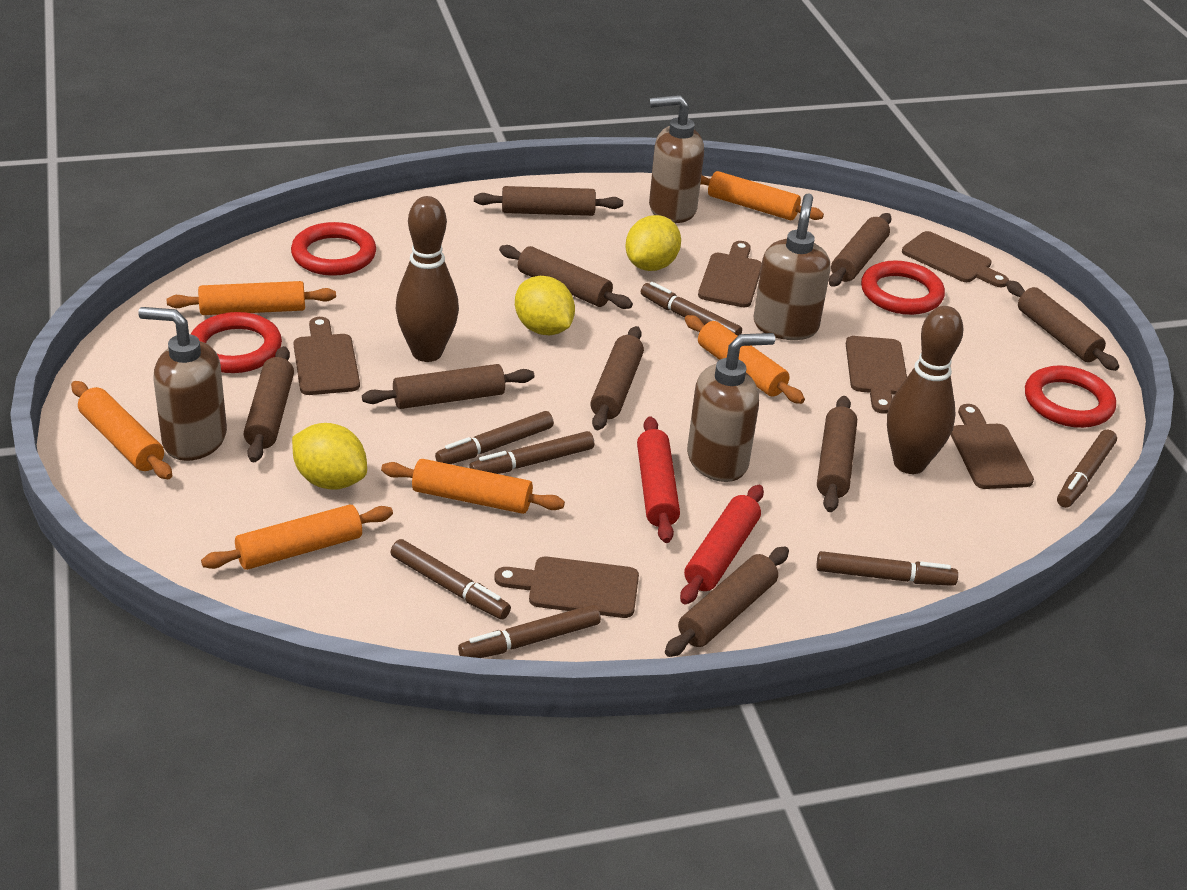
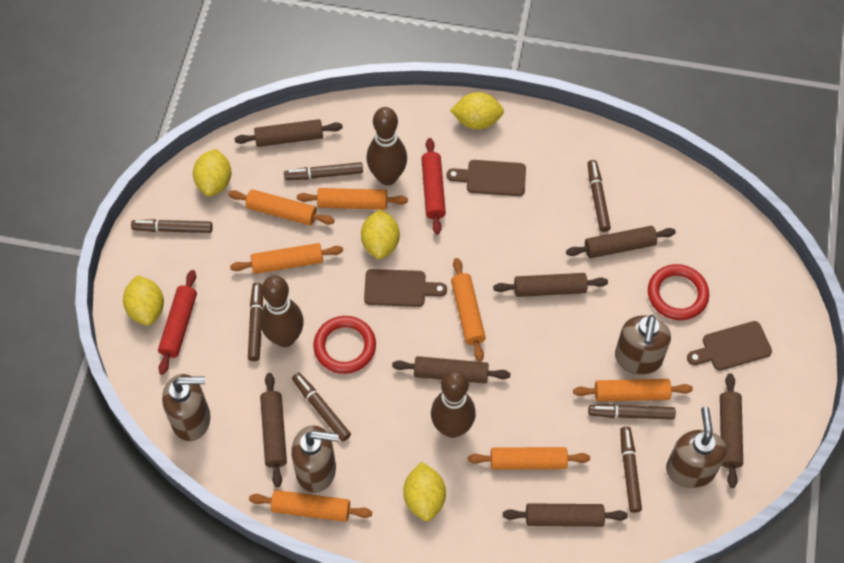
brown bowling pin: [396,196,459,362] [887,306,964,474] = 2 -> [260,276,304,347] [367,107,407,185] [431,370,476,438] = 3
brown cutting board: [293,317,360,395] [495,557,639,618] [698,241,762,307] [846,336,907,414] [902,231,1009,287] [951,404,1034,489] = 6 -> [364,269,447,307] [447,160,526,196] [687,321,772,371] = 3
brown rolling pin: [243,346,294,463] [362,364,534,409] [474,186,623,216] [499,245,633,309] [590,326,644,430] [665,547,789,657] [817,396,857,512] [829,213,892,287] [1006,281,1119,371] = 9 -> [234,119,343,147] [260,373,287,487] [392,356,510,384] [493,273,608,297] [503,503,628,527] [566,226,676,258] [720,373,743,488] = 7
orange rolling pin: [71,381,173,479] [167,281,336,315] [201,504,393,570] [381,459,565,514] [685,315,805,404] [700,171,824,220] = 6 -> [228,189,334,225] [230,243,343,274] [249,490,372,522] [297,188,408,210] [451,258,486,362] [468,447,590,470] [573,379,693,402] = 7
red ring: [191,312,282,373] [291,222,376,276] [861,261,945,315] [1025,365,1116,428] = 4 -> [313,316,376,374] [648,264,709,320] = 2
yellow lemon: [292,423,367,490] [515,276,575,335] [625,215,681,271] = 3 -> [123,275,164,326] [193,149,231,197] [361,209,400,259] [403,462,446,521] [450,92,504,129] = 5

